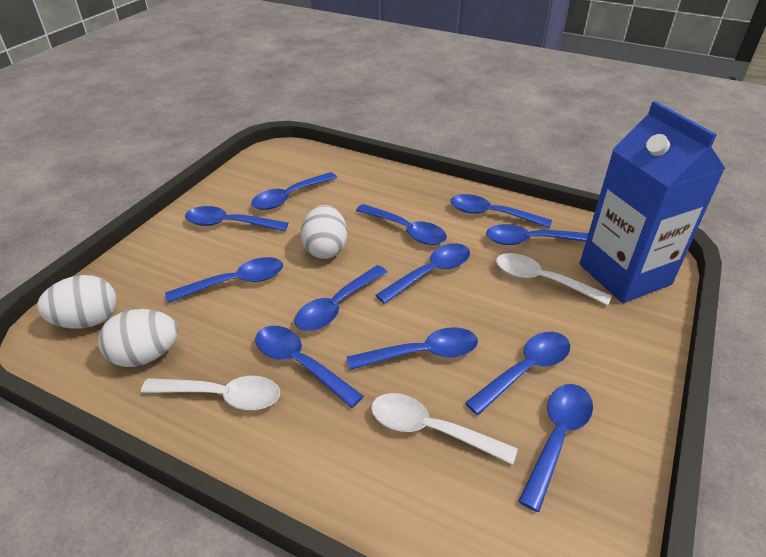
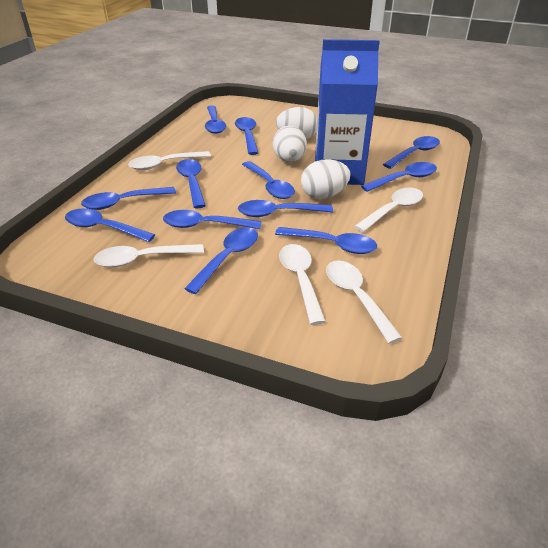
white spoon: [141,376,280,410] [371,393,518,465] [496,253,612,306] = 3 -> [94,244,204,267] [128,151,211,170] [279,244,326,325] [326,260,402,344] [354,188,423,232] = 5

